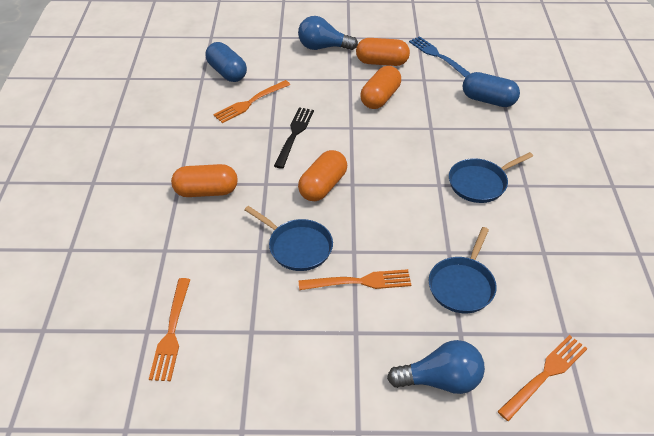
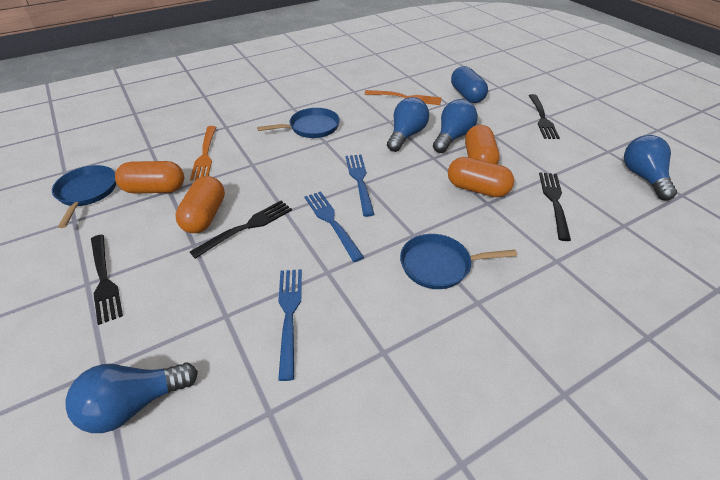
black fork: [274,107,314,169] = 1 -> [91,235,123,325] [190,200,292,259] [529,94,560,139] [539,172,571,241] = 4
blue capsule: [205,42,247,82] [462,72,520,107] = 2 -> [451,66,488,103] = 1
blue fork: [409,36,471,78] = 1 -> [278,269,302,381] [304,191,364,262] [346,155,375,217] = 3
blue light bulb: [298,16,358,50] [387,340,485,394] = 2 -> [66,362,198,433] [387,97,429,152] [433,99,478,153] [624,135,677,201] = 4
orange fork: [149,278,190,381] [213,80,290,123] [299,269,411,290] [497,335,588,421] = 4 -> [190,126,216,181] [365,90,442,105] = 2

